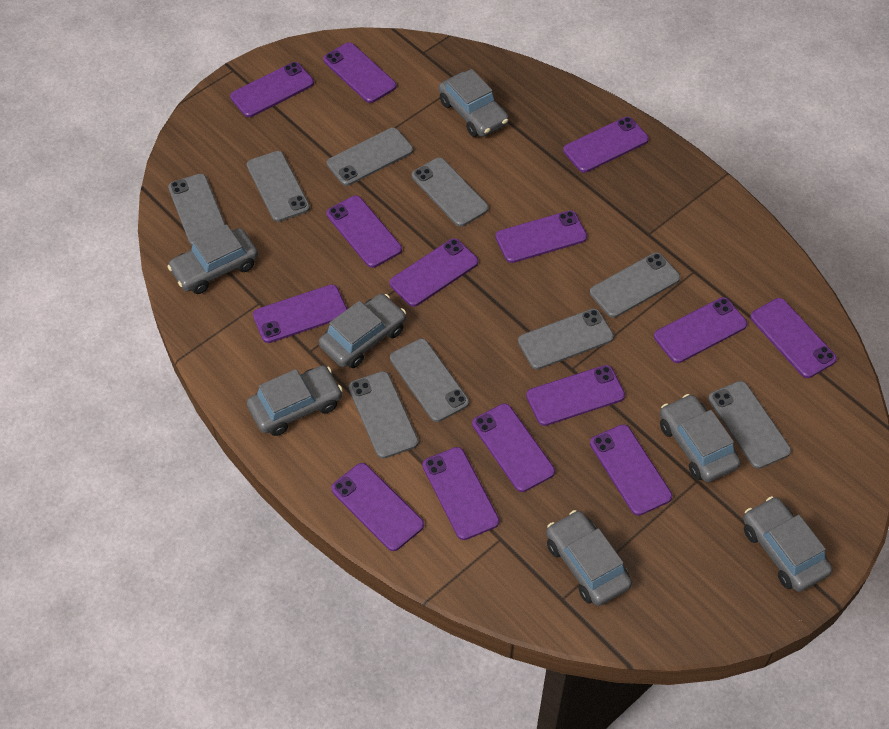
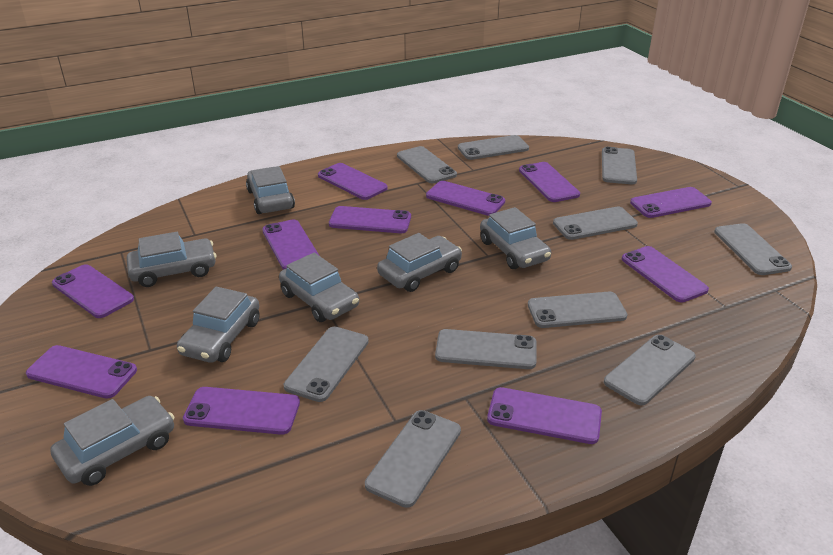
grey phone: [168,174,226,245] [247,151,310,222] [327,128,413,186] [349,371,419,459] [390,339,469,422] [412,158,489,227] [518,308,614,370] [590,253,680,318] [708,381,791,469] = 9 -> [284,326,369,402] [365,410,461,508] [397,146,457,183] [435,329,536,369] [458,135,529,160] [528,292,627,328] [553,207,638,240] [602,147,637,184] [604,335,696,405] [714,223,792,275] = 10
purple phone: [230,62,314,117] [253,285,347,343] [323,42,396,103] [327,196,402,268] [331,463,424,551] [390,238,478,307] [422,447,499,540] [472,403,555,492] [495,210,587,263] [526,365,625,426] [563,117,649,173] [590,424,672,516] [654,297,747,363] [750,298,837,378] = 14 -> [26,345,137,399] [52,264,134,318] [183,387,300,435] [262,219,319,270] [318,163,388,200] [329,206,411,233] [426,181,505,216] [487,387,602,444] [519,162,580,202] [622,246,709,303] [630,187,712,218] = 11

